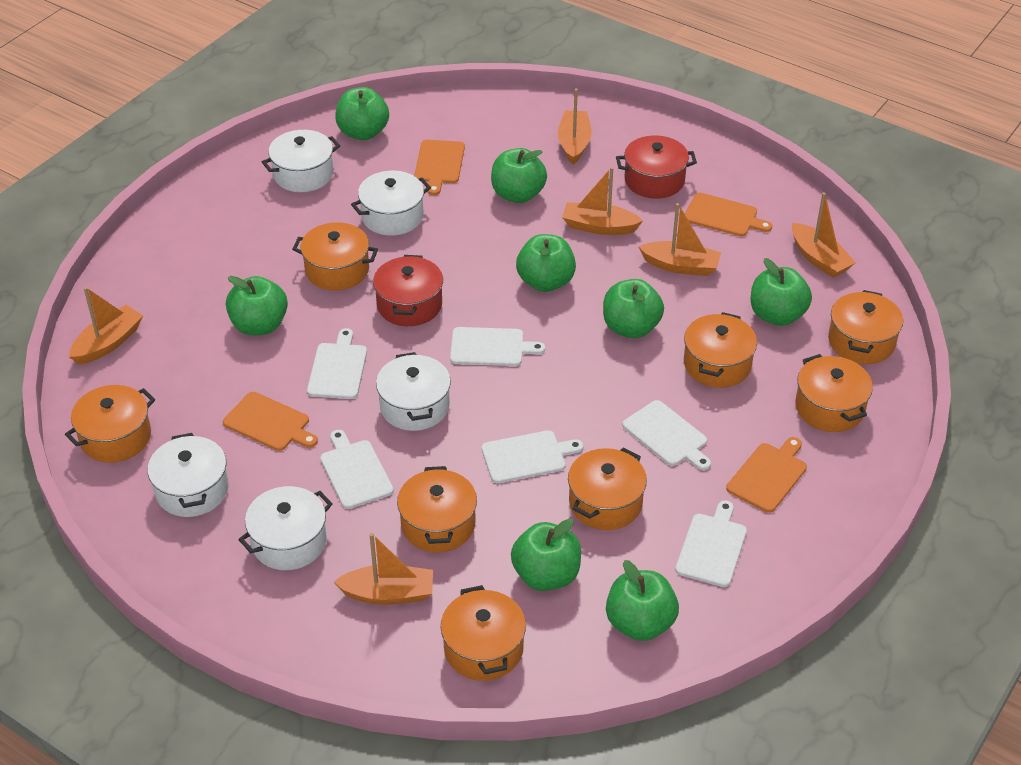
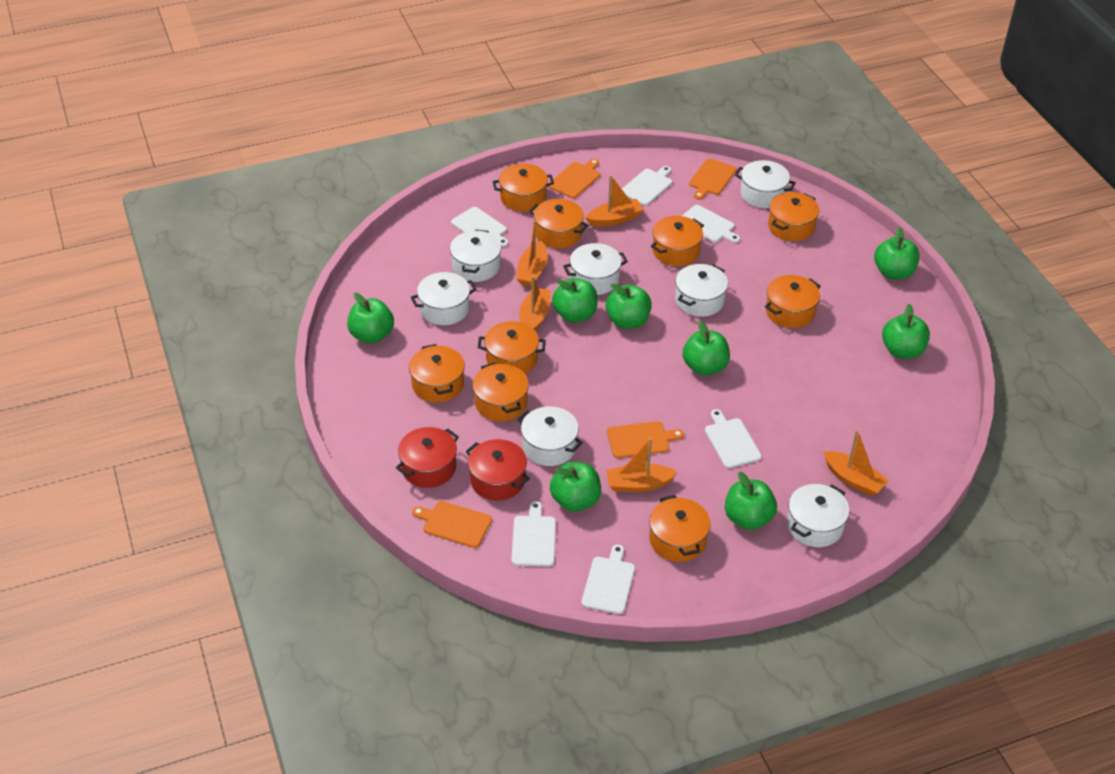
orange boat: [69,287,143,365] [334,533,433,605] [558,88,592,164] [562,167,643,235] [638,203,721,276] [792,192,856,278] = 6 -> [516,221,548,287] [519,276,551,331] [585,175,644,227] [606,438,678,492] [824,430,889,496] = 5
orange pot: [65,385,155,463] [292,222,378,291] [397,466,477,552] [441,585,526,681] [568,448,647,530] [684,312,757,388] [795,354,873,432] [828,290,903,364] = 8 -> [409,344,465,403] [472,362,529,421] [478,321,546,374] [493,164,554,212] [529,199,589,248] [649,495,711,562] [651,216,704,266] [765,275,821,328] [768,192,819,241] = 9
white pot: [148,433,229,517] [238,486,333,570] [262,130,340,192] [351,171,431,236] [376,352,451,431] = 5 -> [411,272,477,325] [450,229,501,282] [517,406,583,466] [563,243,628,295] [675,264,728,317] [735,160,796,208] [787,484,849,547] = 7

